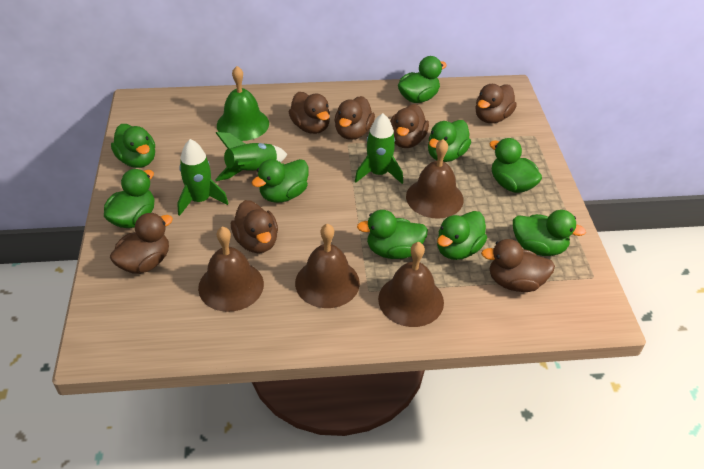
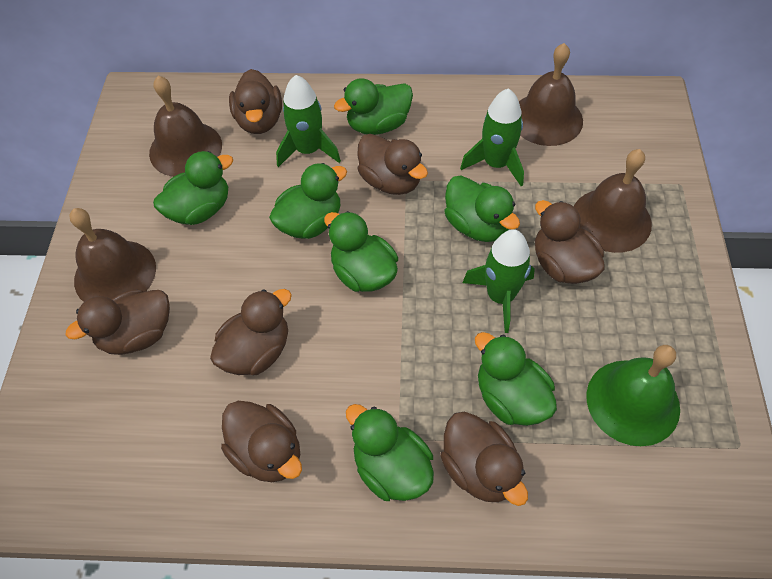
green duck: [104,169,155,228] [111,124,155,168] [252,159,309,203] [357,210,428,259] [398,56,447,103] [428,120,471,162] [437,211,487,260] [489,138,542,193] [513,210,586,256] = 9 -> [153,151,233,225] [269,163,347,239] [324,211,398,292] [334,78,413,135] [346,404,434,501] [444,175,520,242] [475,332,557,426] = 7

